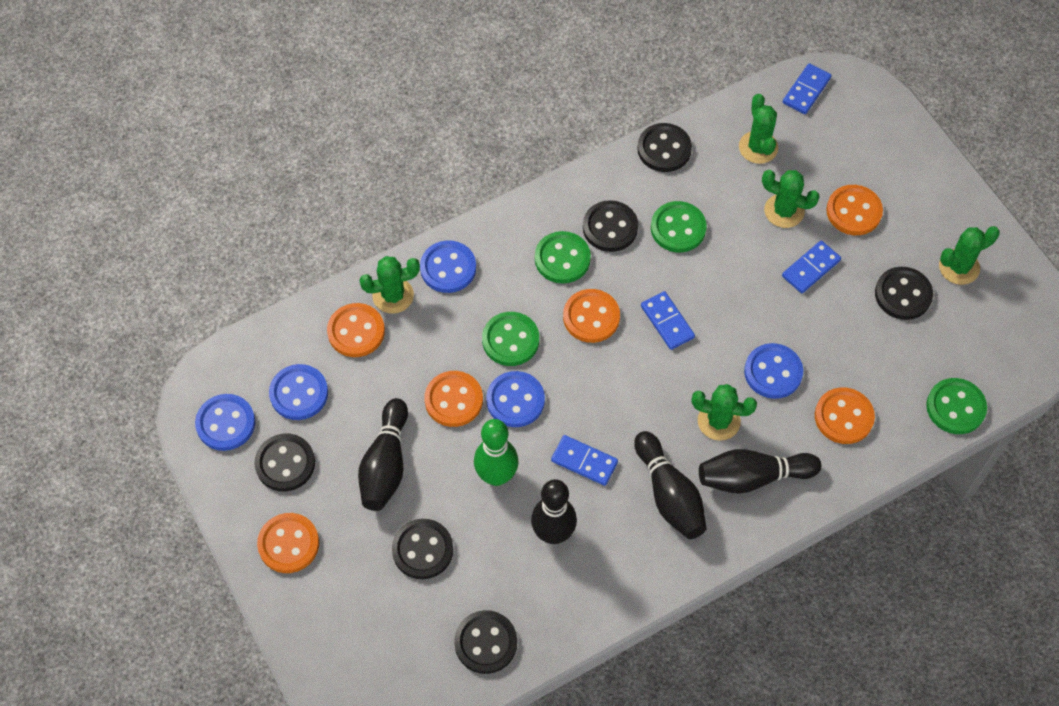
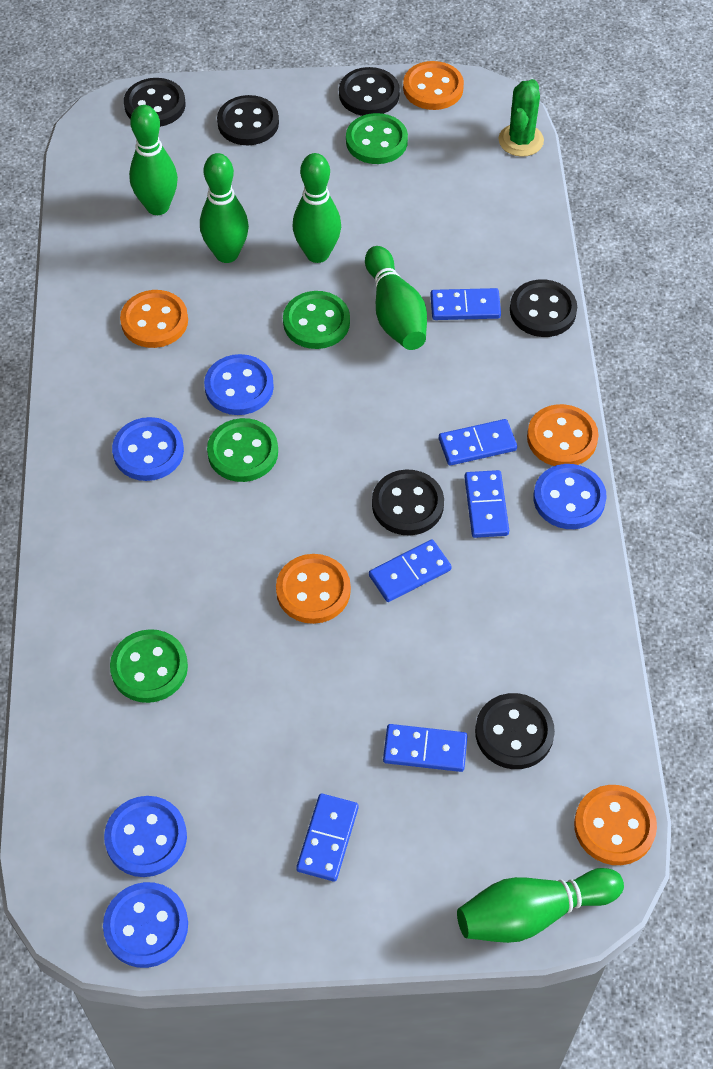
black bowling pin: [358,398,408,511] [531,479,577,544] [634,431,706,539] [699,449,821,494] = 4 -> none = 0
blue domino: [551,435,618,486] [641,291,695,350] [782,240,841,293] [783,63,832,114] = 4 -> [296,793,359,882] [369,539,452,602] [383,724,468,772] [431,288,501,320] [439,419,517,466] [464,470,509,538] = 6
green bowling pin: [474,419,518,486] = 1 -> [129,105,178,215] [200,153,249,263] [293,153,341,263] [365,246,427,350] [457,868,624,943] = 5
green cactus: [359,256,420,314] [692,384,757,441] [739,94,778,164] [762,170,820,228] [939,226,1000,285] = 5 -> [498,79,544,157] = 1
orange button: [257,513,319,573] [327,303,385,357] [424,371,483,427] [563,289,620,343] [815,387,875,444] [826,185,883,235] = 6 -> [120,290,188,348] [276,554,351,624] [403,61,464,110] [527,404,598,466] [574,785,657,865] = 5

